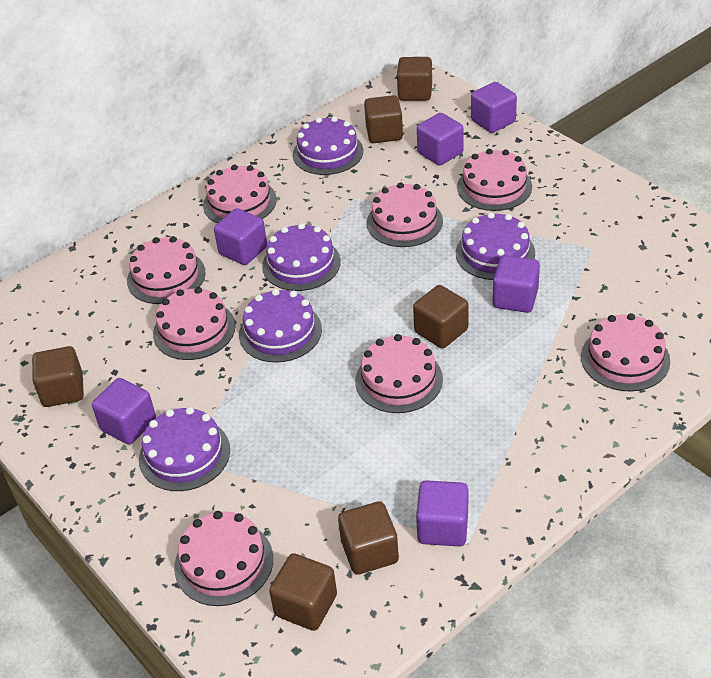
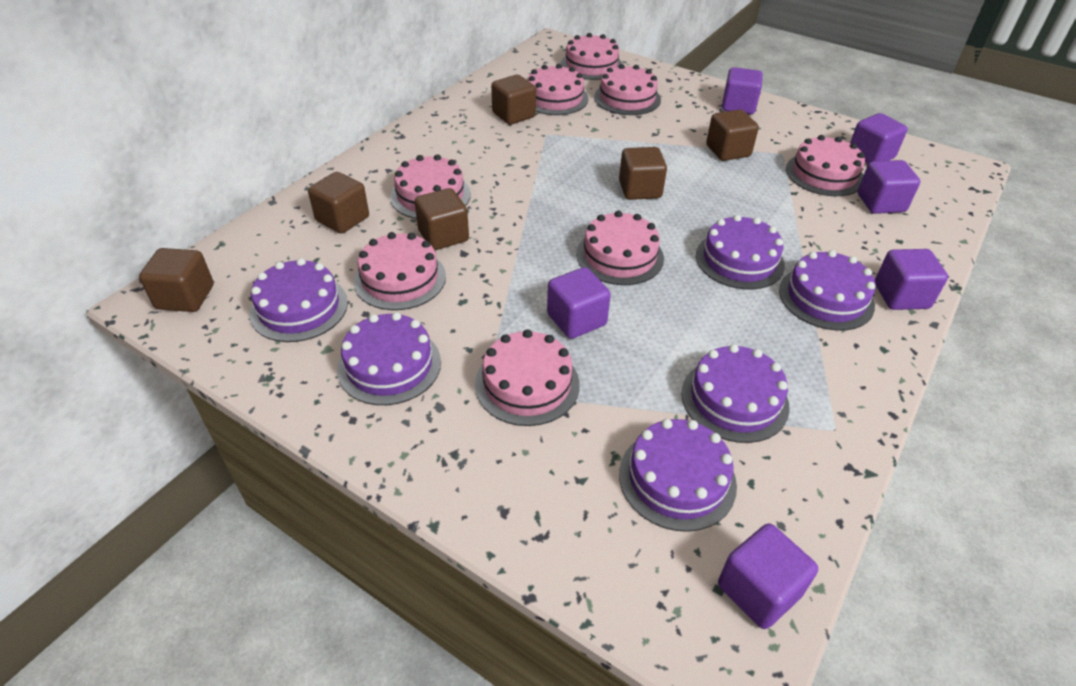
purple cake: [139,407,230,491] [239,289,322,363] [262,223,341,291] [293,116,363,175] [456,212,535,280] = 5 -> [249,258,348,342] [337,312,441,405] [619,419,737,532] [681,344,789,443] [696,215,785,290] [779,250,876,331] = 6

